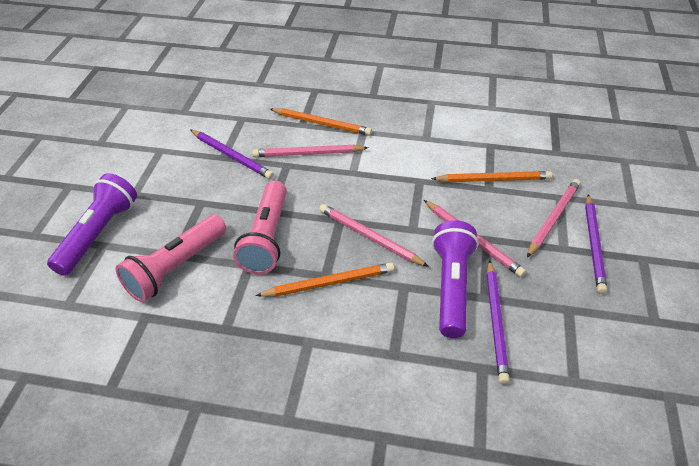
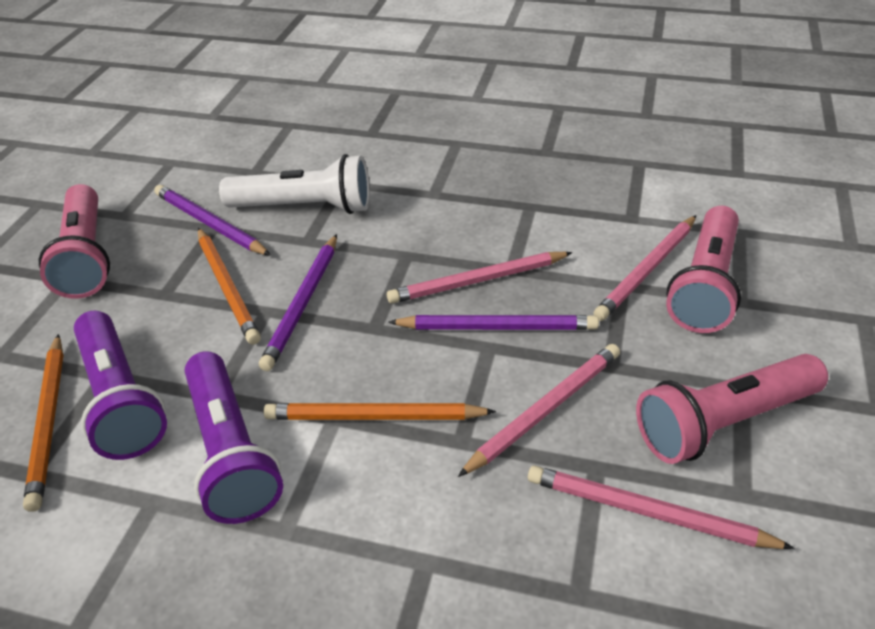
pink flashlight: [115,215,226,302] [233,181,287,274] = 2 -> [39,184,110,299] [636,354,828,464] [666,206,741,333] = 3
white flashlight: none = 0 -> [219,154,370,214] = 1

